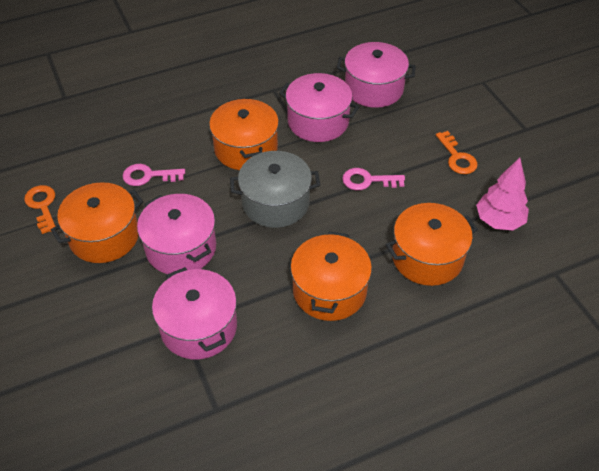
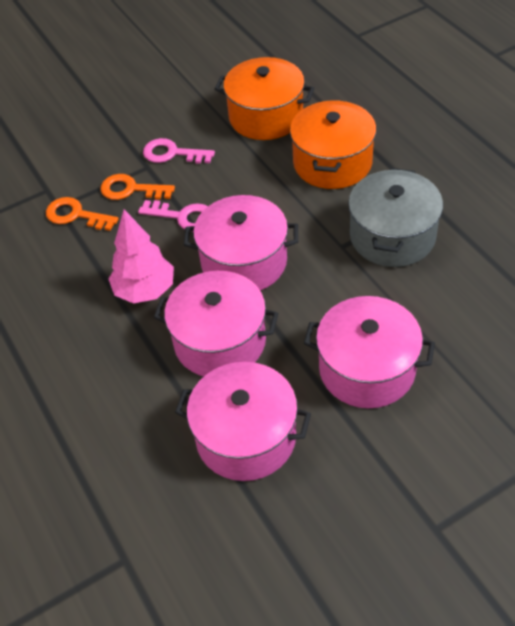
orange pot: [51,182,143,263] [209,98,279,170] [290,231,372,321] [386,203,478,286] = 4 -> [215,57,314,140] [290,100,376,189] = 2

